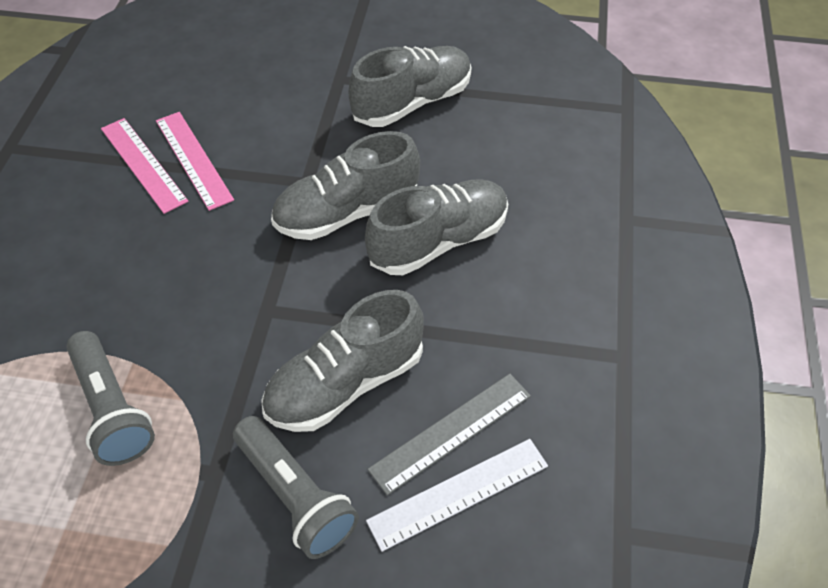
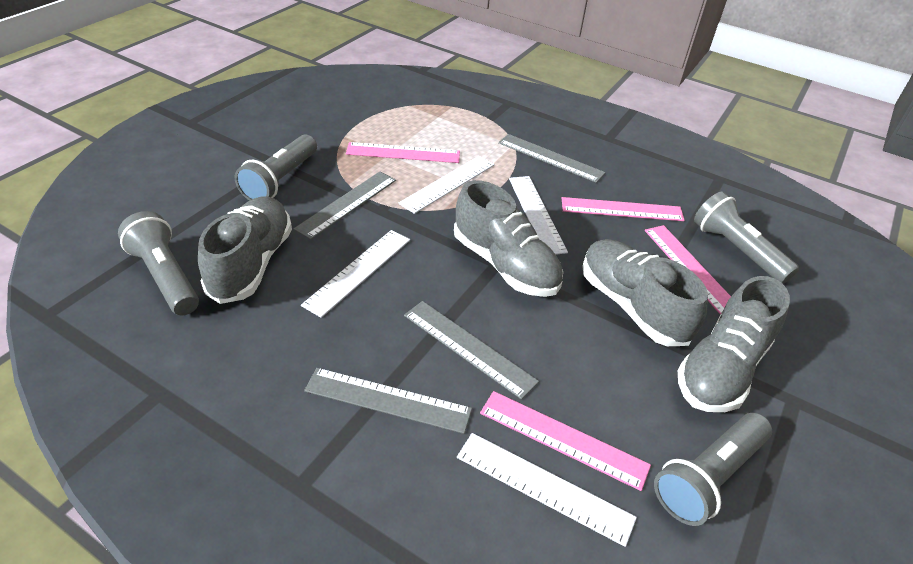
grey flashlight: [66,331,155,466] [233,416,359,559] = 2 -> [118,211,199,315] [235,135,317,201] [654,413,772,526] [694,192,799,284] = 4
grey ruler: [368,374,531,495] = 1 -> [293,171,396,240] [304,368,472,434] [404,301,539,400] [498,134,606,183] = 4
pink ruler: [101,118,189,214] [156,112,234,211] = 2 -> [346,142,460,163] [480,391,651,491] [562,197,685,221] [645,225,731,315] = 4
white ruler: [366,439,548,552] = 1 -> [301,230,410,318] [399,156,495,214] [457,433,637,547] [509,176,568,255] = 4

